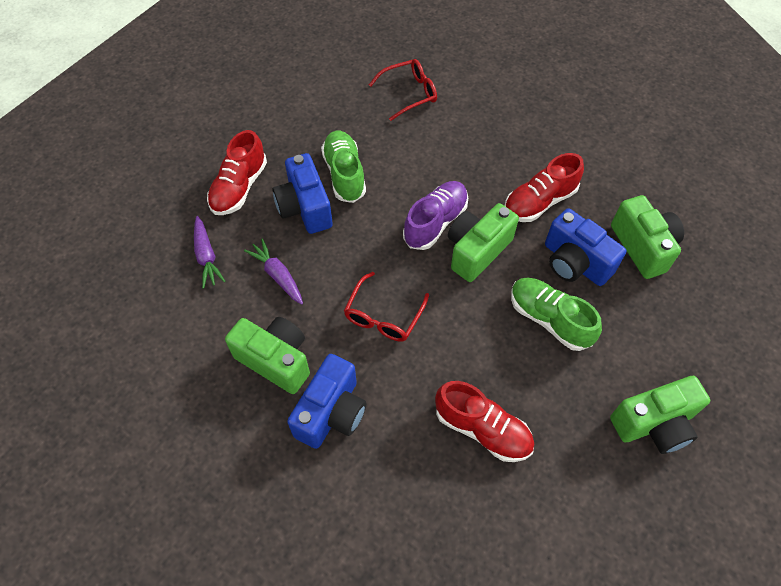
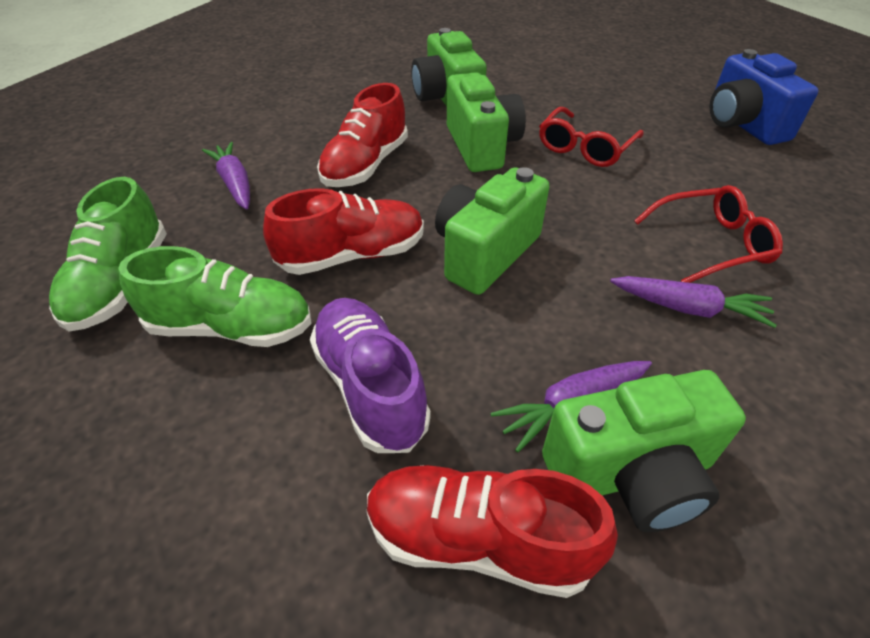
blue camera: [272,153,333,234] [287,354,366,449] [545,208,626,286] = 3 -> [709,49,818,145] = 1
purple carrot: [194,216,226,289] [244,238,303,304] = 2 -> [202,142,250,210] [490,361,652,453] [610,276,777,328] = 3

